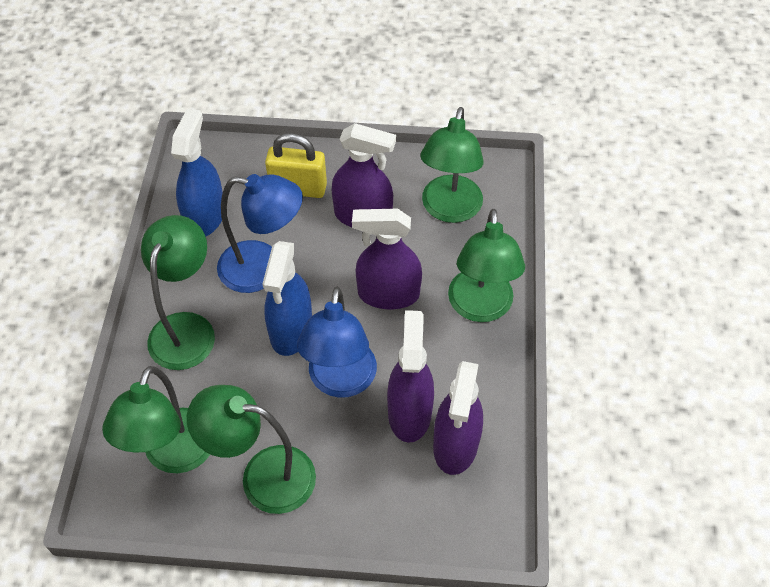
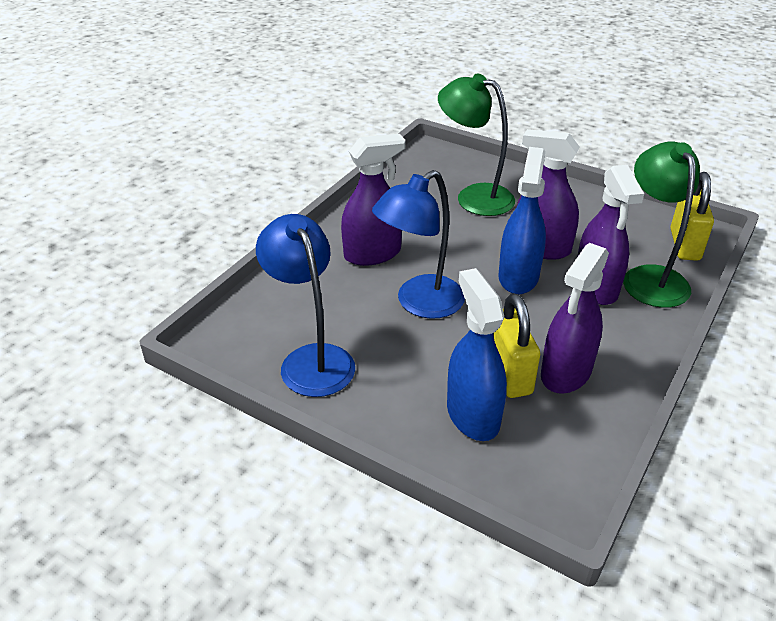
green lamp: [102,366,210,473] [141,215,215,370] [187,385,316,514] [420,107,484,223] [448,209,525,322] = 5 -> [438,73,515,216] [623,141,700,308] = 2
yellow padlock: [265,133,327,198] = 1 -> [493,293,540,398] [671,172,714,261] = 2

